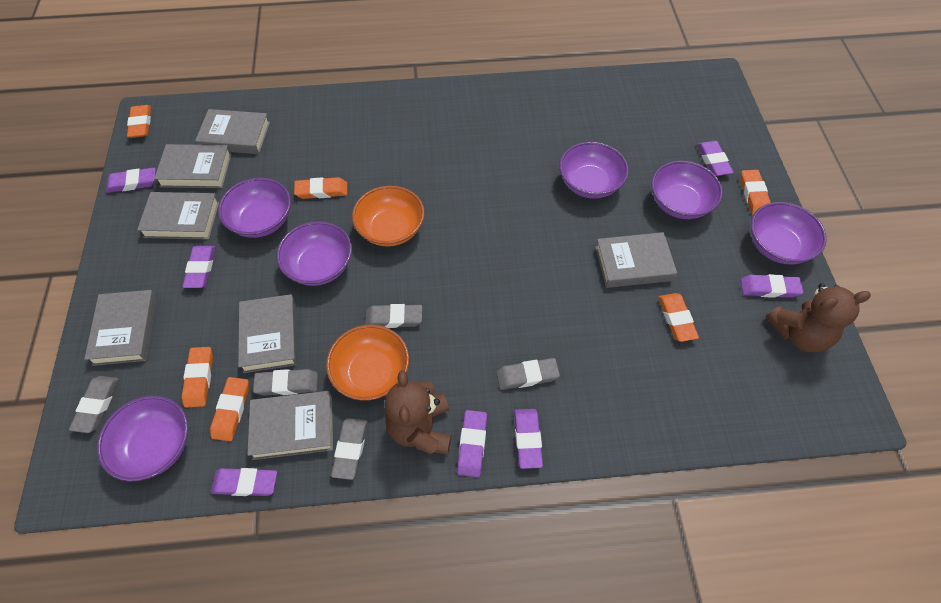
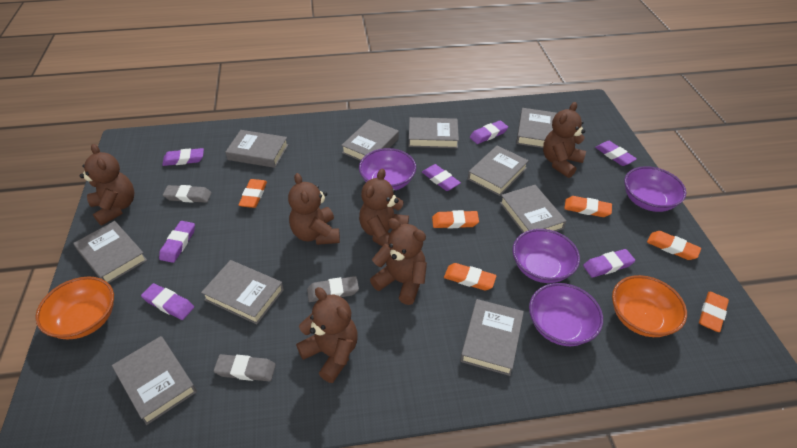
brown teddy bear: [385,370,451,455] [766,283,871,352] = 2 -> [80,144,135,226] [288,173,340,245] [296,287,358,383] [359,169,409,246] [370,218,427,305] [543,102,586,178] = 6
grey book: [84,290,157,366] [137,192,220,240] [154,144,232,188] [195,109,270,154] [238,294,298,373] [247,391,333,460] [595,232,677,288] = 7 -> [73,221,147,283] [112,336,197,425] [201,260,284,324] [225,130,288,168] [341,119,399,161] [408,117,459,148] [460,299,524,376] [468,146,529,196] [500,185,566,233] [516,108,557,148] = 10
grey eraser: [69,376,119,433] [253,369,318,396] [331,418,368,480] [365,304,422,328] [496,358,560,390] = 5 -> [163,185,212,203] [214,354,276,381] [307,276,359,302] = 3
purple bowl: [97,395,188,481] [218,177,291,238] [276,221,352,286] [559,142,629,199] [651,161,723,219] [751,202,827,264] = 6 -> [359,148,416,190] [512,229,580,283] [529,283,603,346] [624,166,686,212] = 4

